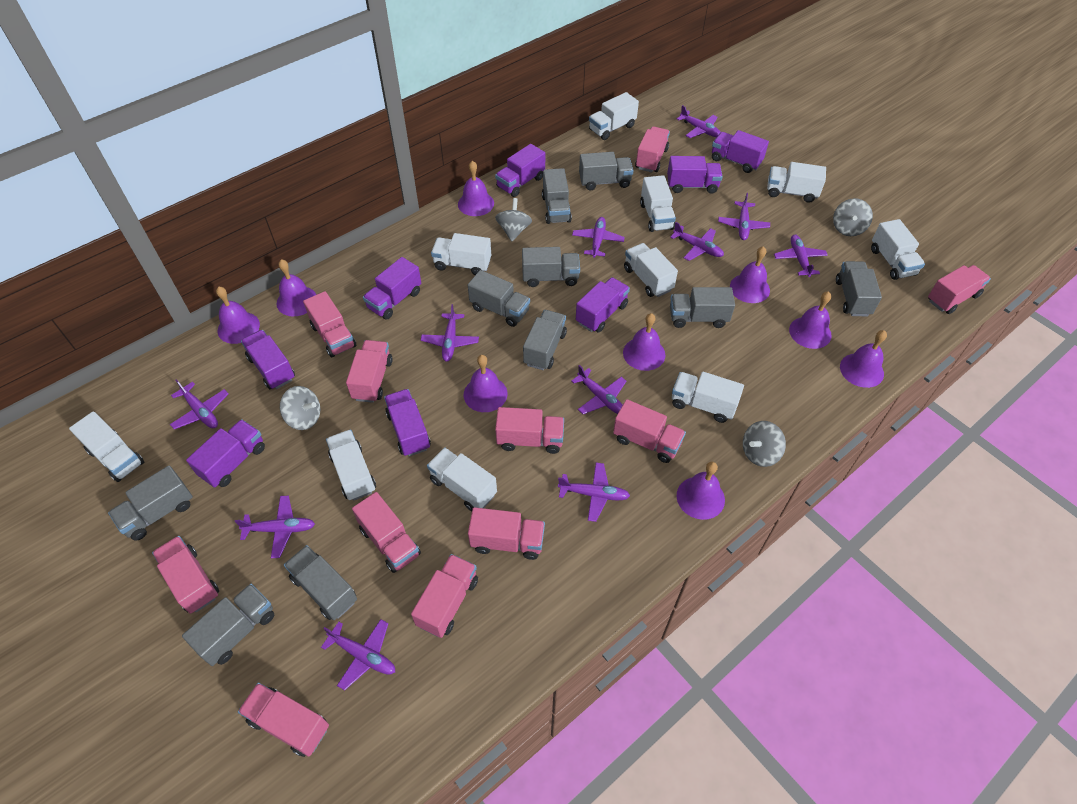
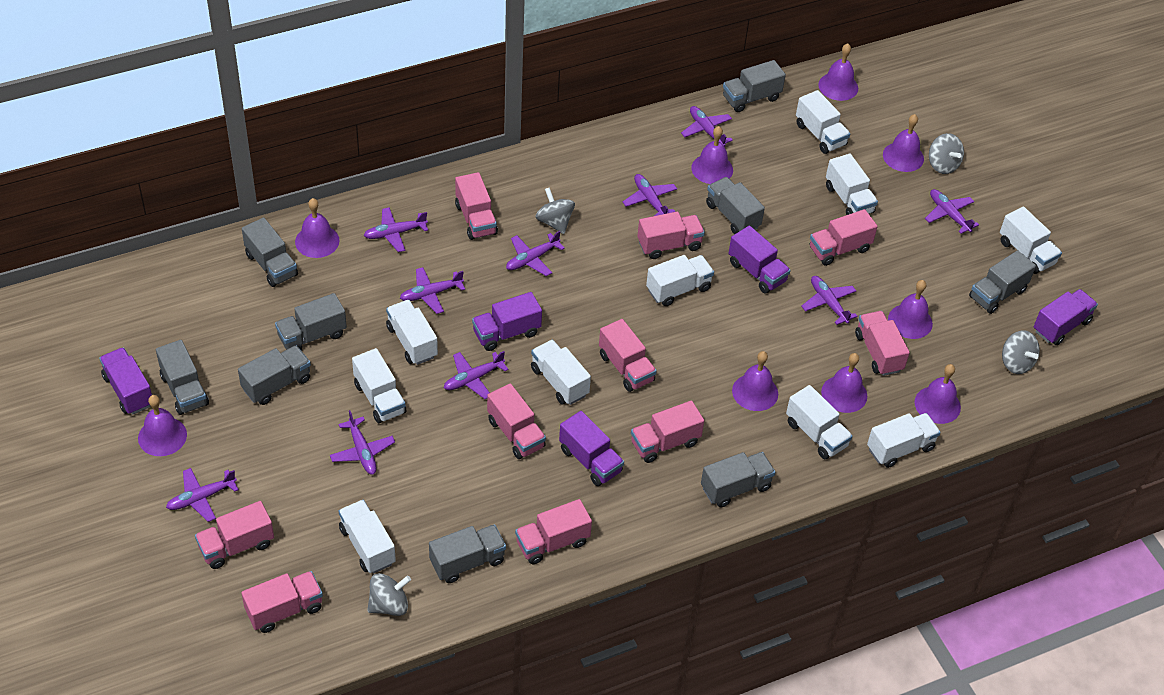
grey truck: [108,465,193,541] [182,584,274,666] [284,545,357,620] [468,270,530,327] [522,247,580,287] [523,310,567,370] [542,168,572,224] [579,152,633,191] [670,287,735,328] [836,261,882,316] = 10 -> [156,340,209,415] [238,345,311,405] [242,217,298,287] [275,293,347,350] [429,524,506,583] [701,452,775,507] [706,177,765,234] [723,60,786,112] [969,250,1036,314] = 9
pink truck: [152,536,219,614] [238,683,329,757] [303,291,356,357] [346,340,393,403] [352,492,421,573] [411,554,478,638] [468,507,545,560] [495,407,564,454] [613,399,686,463] [635,126,670,172] [928,265,991,314] = 11 -> [195,501,274,569] [241,571,323,633] [455,172,498,240] [487,383,546,459] [515,499,592,564] [599,319,657,392] [631,401,704,463] [637,212,705,259] [810,209,878,266] [855,311,910,376] = 10
purple plane: [170,379,229,429] [235,496,315,558] [321,619,395,690] [421,304,479,362] [558,462,630,522] [571,365,627,414] [572,217,625,258] [670,222,724,261] [677,105,721,138] [718,193,770,240] [774,235,828,277] = 11 -> [166,468,239,522] [330,410,395,475] [364,207,428,252] [400,267,465,314] [444,351,509,399] [506,231,565,276] [623,174,677,216] [681,106,733,147] [801,276,857,325] [925,189,979,234] = 10
purple truck: [186,419,265,488] [241,330,295,389] [363,257,421,320] [384,389,431,456] [495,144,545,197] [576,277,630,333] [667,156,723,194] [712,130,769,173] = 8 -> [99,347,152,415] [472,292,542,351] [559,411,624,486] [728,226,791,294] [1034,289,1098,345] = 5

